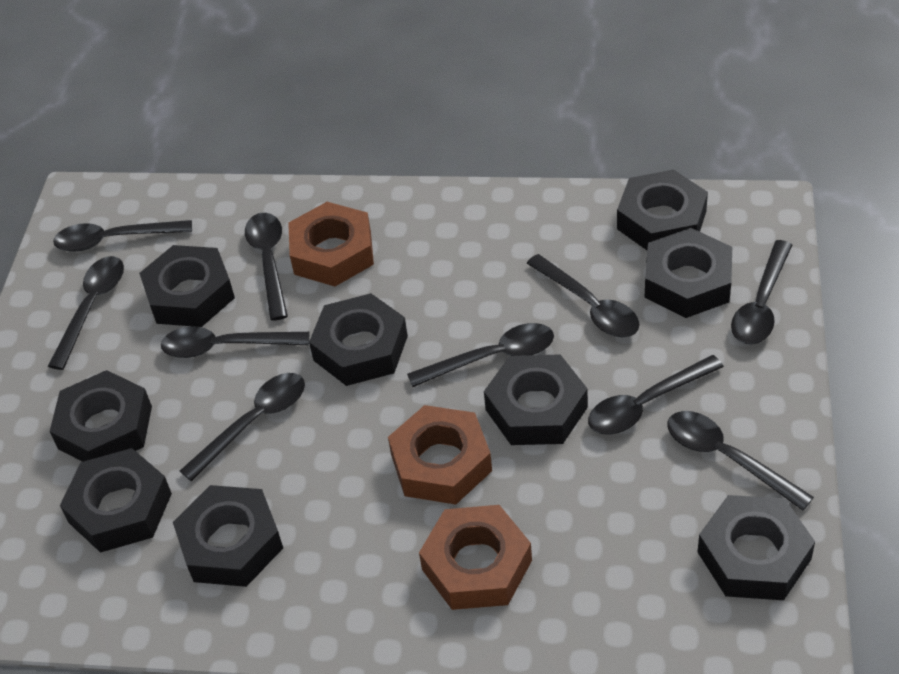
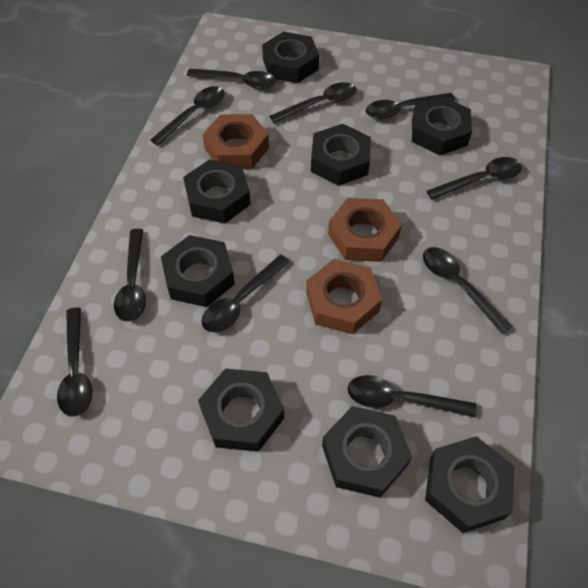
black nut: [50,370,152,462] [60,448,172,553] [139,245,235,327] [173,485,283,587] [309,293,408,386] [484,354,588,445] [617,169,708,250] [645,228,732,318] [698,495,815,600] = 9 -> [161,235,235,307] [183,159,251,224] [198,368,284,452] [262,32,319,83] [311,124,371,186] [322,406,412,497] [412,96,472,155] [425,436,515,533] = 8

